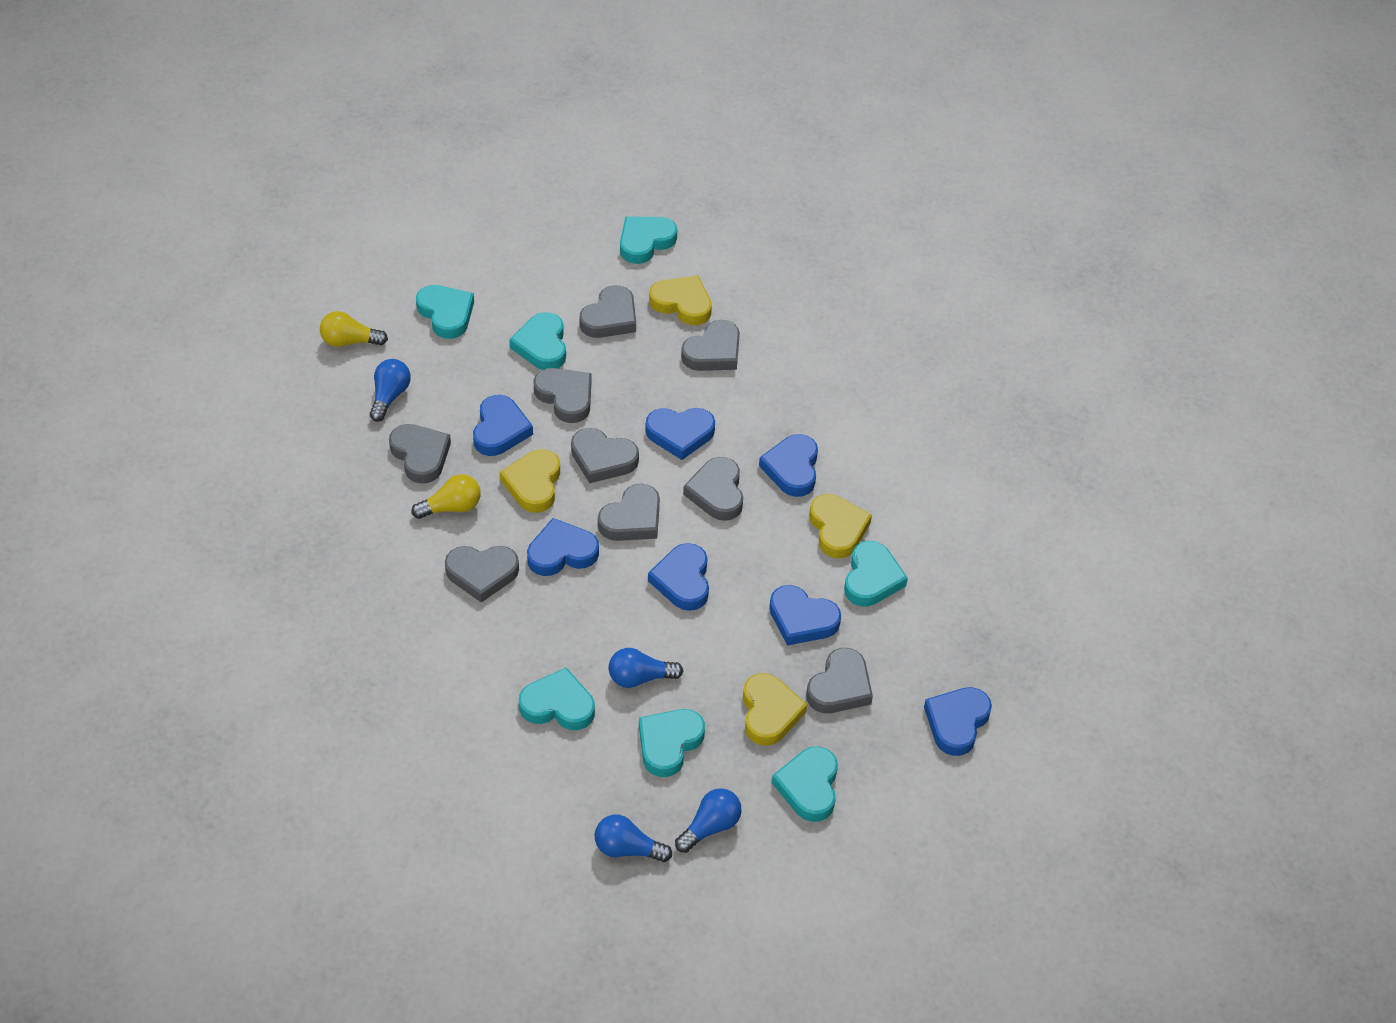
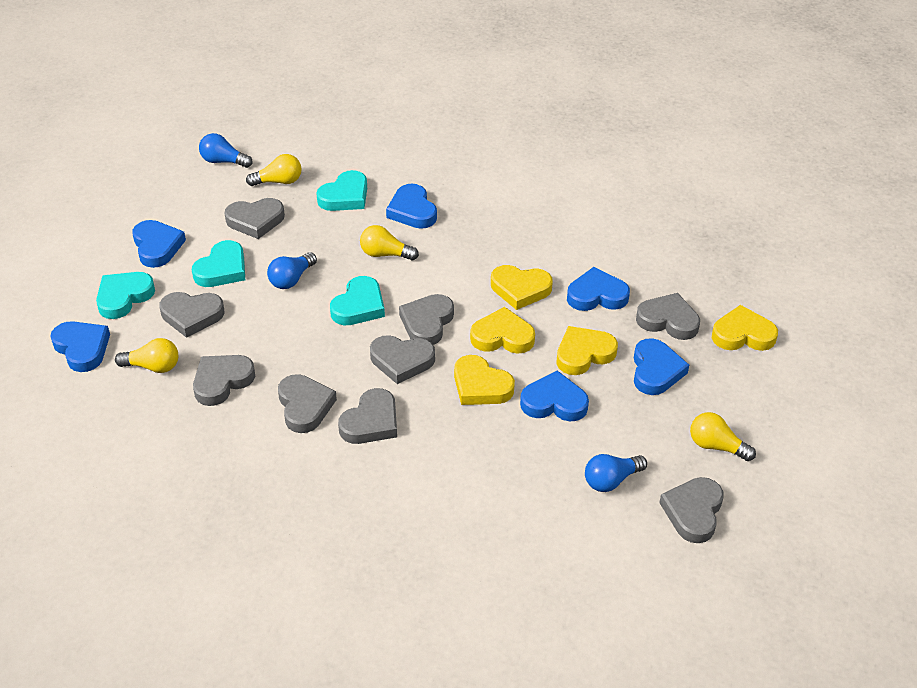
blue heart: [473,395,533,456] [527,518,599,576] [645,408,715,460] [648,543,709,611] [759,434,818,497] [769,585,841,646] [924,687,992,756] = 7 -> [50,321,110,372] [132,220,186,268] [386,184,437,229] [520,370,589,421] [567,267,630,311] [634,338,689,395] = 6
blue light bulb: [370,359,411,422] [595,815,672,862] [609,648,683,688] [675,788,742,853] = 4 -> [199,133,253,168] [267,252,317,289] [585,454,647,492] = 3
turquoise heart: [416,285,474,339] [509,312,566,370] [519,668,595,730] [620,216,677,264] [639,709,705,777] [772,746,838,822] [844,541,908,607] = 7 -> [96,272,155,319] [192,240,245,287] [316,170,367,211] [330,276,385,325] = 4
yellow heart: [500,449,560,513] [649,275,712,325] [743,673,807,746] [809,494,872,558] = 4 -> [454,355,515,405] [470,307,535,354] [491,265,553,310] [556,326,618,375] [712,305,778,351] = 5
yellow light bulb: [320,311,388,347] [412,474,480,519] = 2 -> [115,338,178,373] [246,154,302,186] [360,225,419,260] [690,412,756,461] = 4

